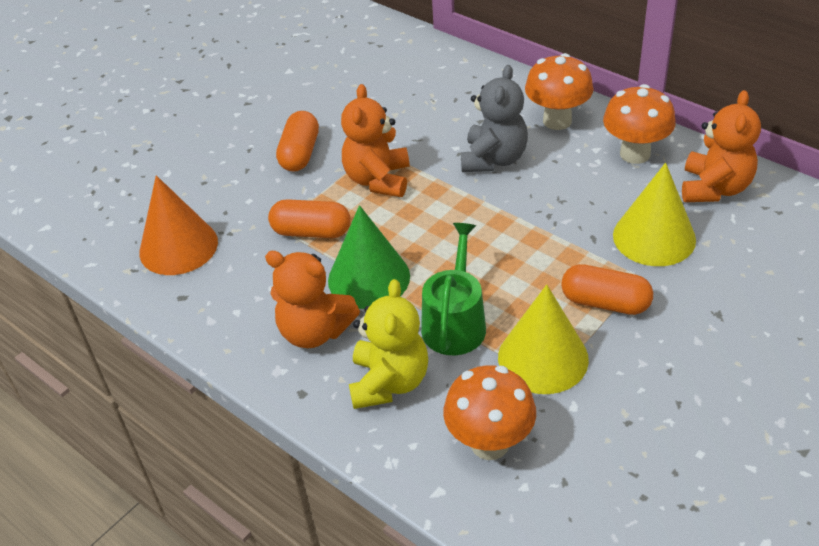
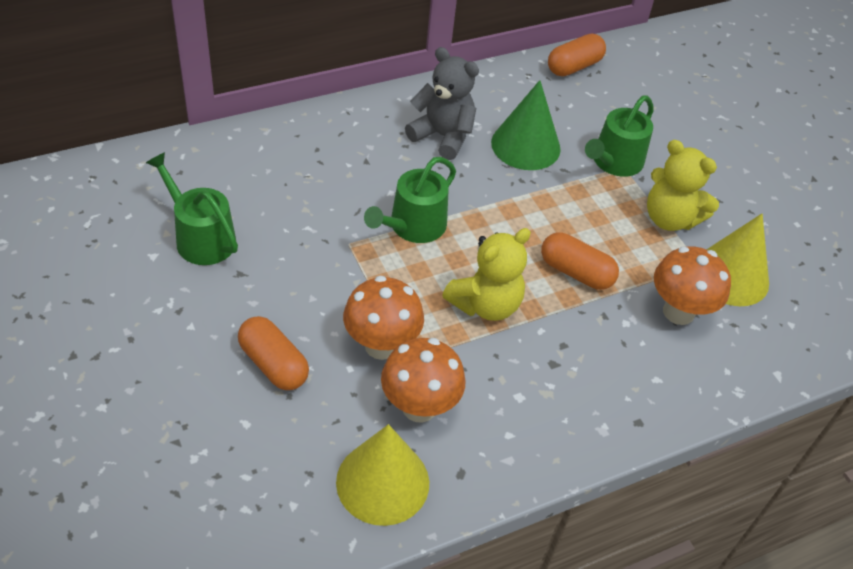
green watering can: [421,223,486,355] = 1 -> [146,152,238,265] [364,157,456,243] [585,95,654,177] = 3
orange cone: [139,175,218,275] = 1 -> none = 0
orange teddy bear: [265,251,360,348] [341,84,409,197] [682,90,761,202] = 3 -> none = 0
yellow teddy bear: [349,279,428,409] = 1 -> [442,228,531,321] [647,140,719,231] = 2

